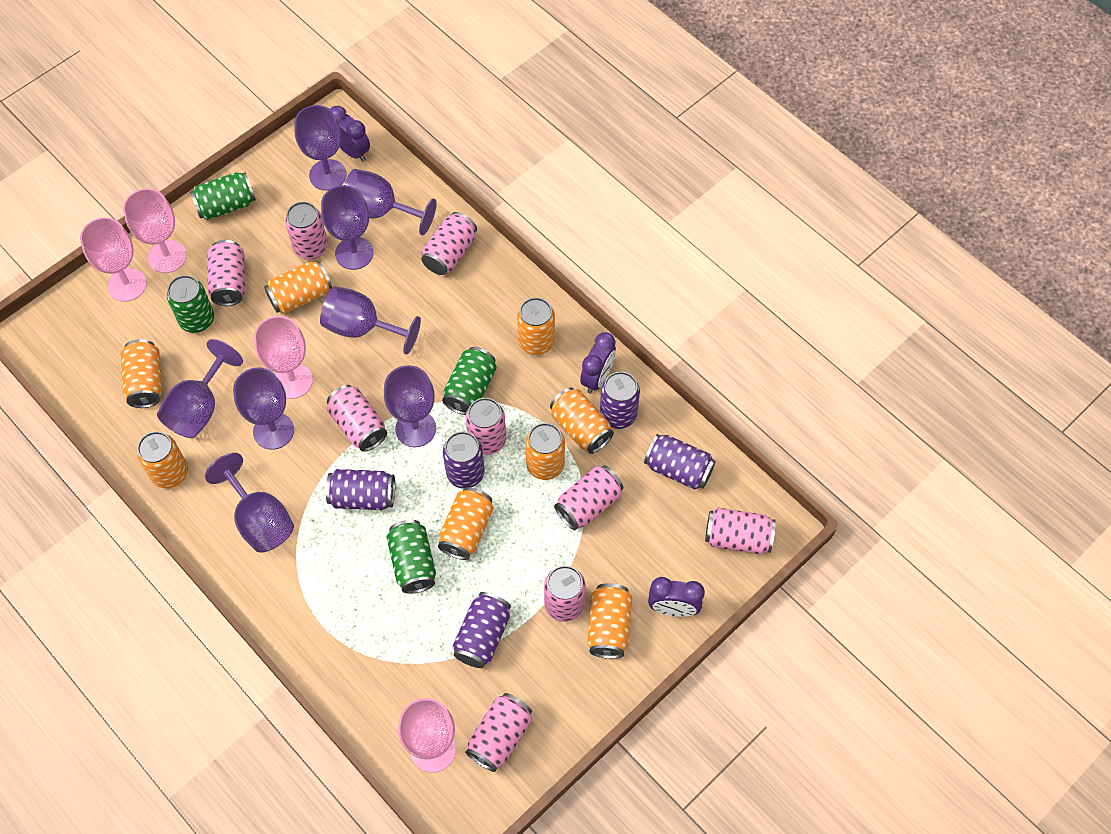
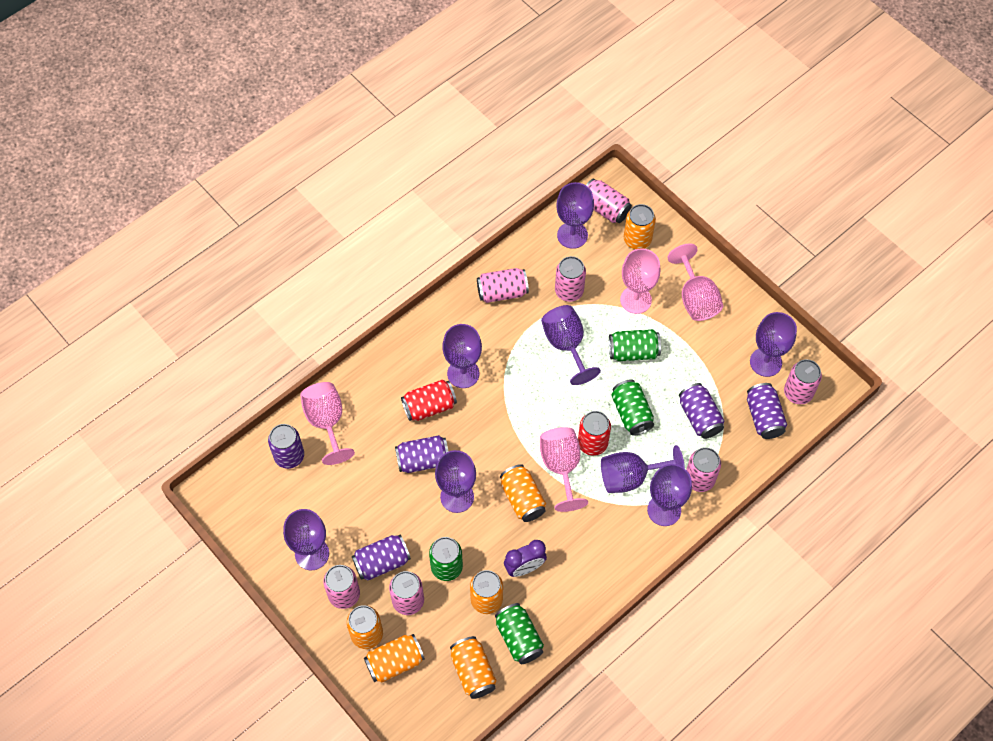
orange can: [121,339,162,408] [137,431,188,489] [264,261,332,313] [438,487,494,560] [517,297,555,355] [525,423,565,480] [550,387,614,454] [587,583,632,659] = 8 -> [347,605,383,649] [364,634,425,683] [450,636,497,699] [470,570,503,614] [500,464,546,522] [624,204,656,249] = 6
pink can: [207,240,245,306] [285,202,328,260] [327,385,387,452] [421,212,477,275] [465,693,532,772] [466,398,506,455] [544,566,586,622] [554,465,623,530] [705,508,776,554] = 9 -> [323,565,360,609] [389,571,424,615] [477,268,529,303] [555,256,586,302] [586,179,632,223] [686,447,721,492] [784,359,822,404] = 7
purple clock: [330,106,370,162] [580,332,616,394] [648,577,705,617] = 3 -> [504,540,547,577] = 1
red can: none = 0 -> [401,380,457,421] [578,411,611,456] = 2

